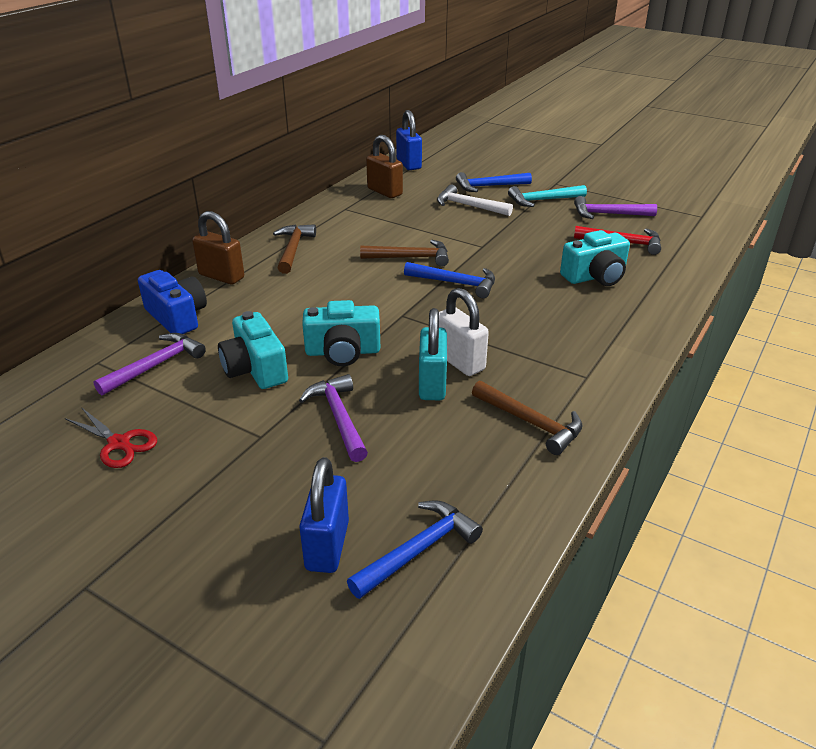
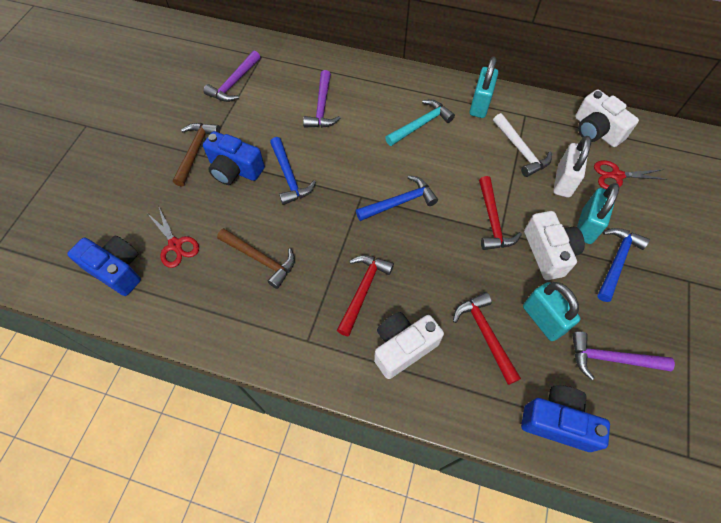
blue camera: [138,270,207,334] = 1 -> [67,236,141,296] [203,131,265,185] [521,385,610,452] = 3
blue padlock: [299,457,349,573] [396,110,422,170] = 2 -> none = 0
brown hammer: [273,224,316,274] [360,240,449,267] [472,381,583,455] = 3 -> [173,123,220,186] [217,228,295,289] = 2
brown padlock: [192,211,244,285] [366,135,403,198] = 2 -> none = 0
red hammer: [574,226,661,255] = 1 -> [337,255,394,336] [453,292,521,385] [479,176,522,250] = 3
red scissors: [65,407,157,468] = 1 -> [147,207,199,268] [594,160,667,189] = 2
turquoise camera: [218,311,288,389] [302,300,380,366] [560,230,630,286] = 3 -> none = 0
turquoise padlock: [419,308,447,400] = 1 -> [469,57,498,118] [523,282,580,341] [577,183,619,244] = 3
white camera: none = 0 -> [374,312,444,379] [524,211,585,280] [575,90,639,147] = 3

